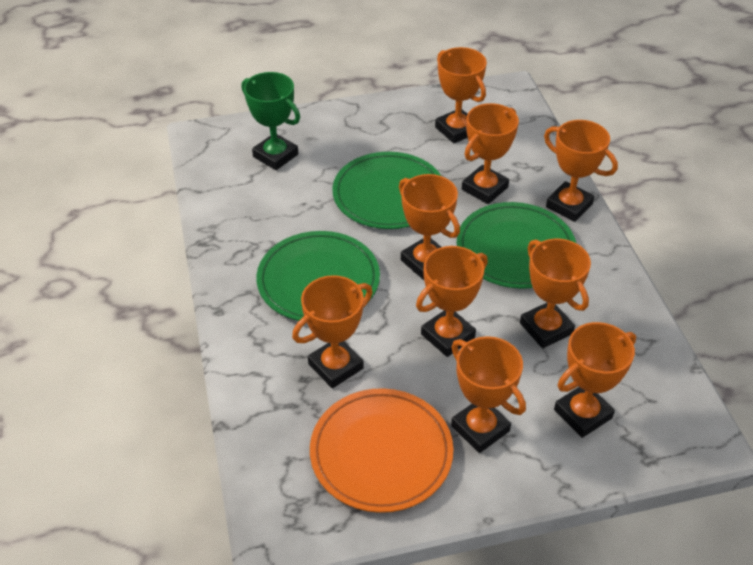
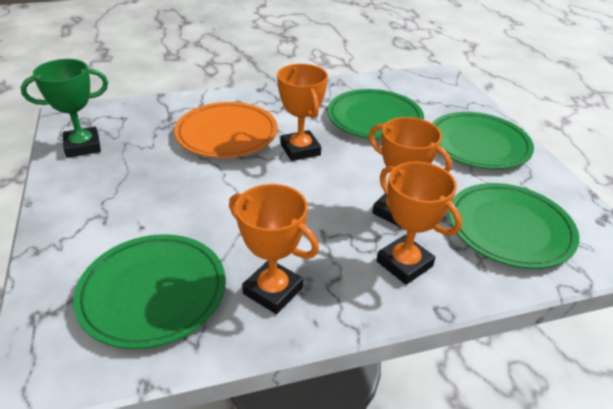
green plate: [257,231,380,321] [332,152,441,229] [457,202,576,289] = 3 -> [73,234,226,349] [328,89,424,140] [432,112,534,169] [449,183,579,269] = 4
orange trophy: [292,275,373,388] [399,174,460,280] [416,246,488,357] [435,47,487,143] [451,336,526,453] [462,103,519,204] [520,238,591,348] [544,120,618,222] [554,322,636,438] = 9 -> [229,184,319,314] [277,64,328,161] [369,117,452,228] [376,162,462,285] = 4

